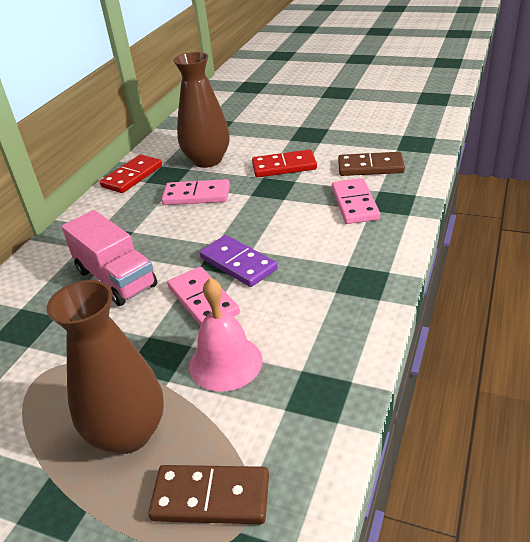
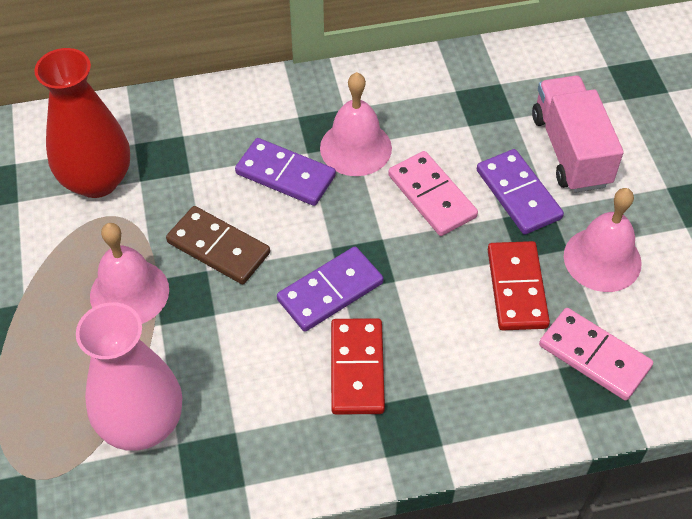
brown domino: [148,465,269,524] [338,152,405,176] = 2 -> [166,206,270,284] = 1
brown vase: [46,280,164,454] [173,52,230,168] = 2 -> none = 0
pink bell: [189,278,262,392] = 1 -> [90,223,169,324] [320,72,392,176] [564,188,642,292] = 3
pink domino: [162,179,230,205] [167,267,240,326] [332,178,380,224] = 3 -> [388,151,478,236] [539,308,653,401] = 2
pink vase: none = 0 -> [76,302,182,451] = 1
purple domino: [199,235,278,287] = 1 -> [235,138,336,206] [277,247,383,332] [477,149,564,235] = 3
red vase: none = 0 -> [34,48,130,198] = 1

